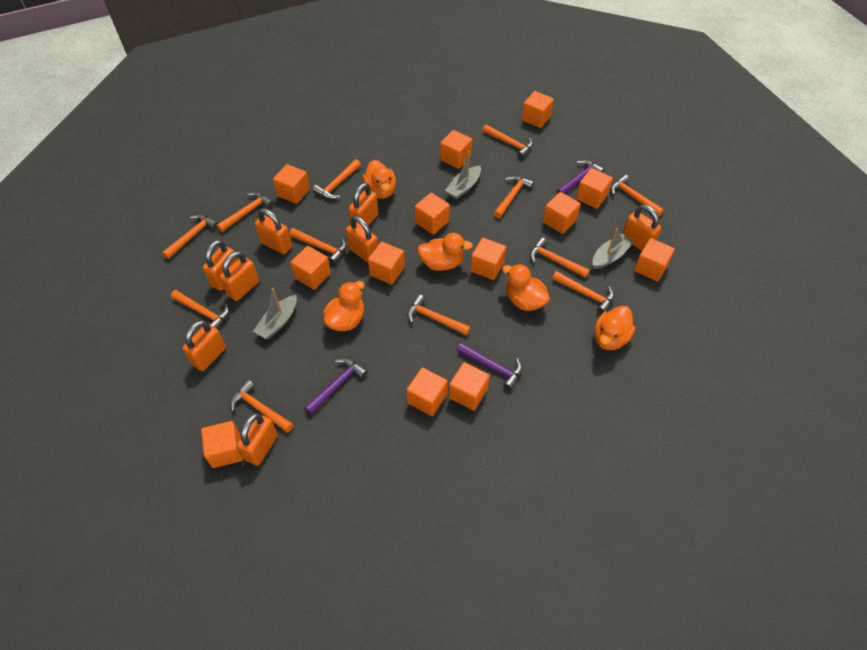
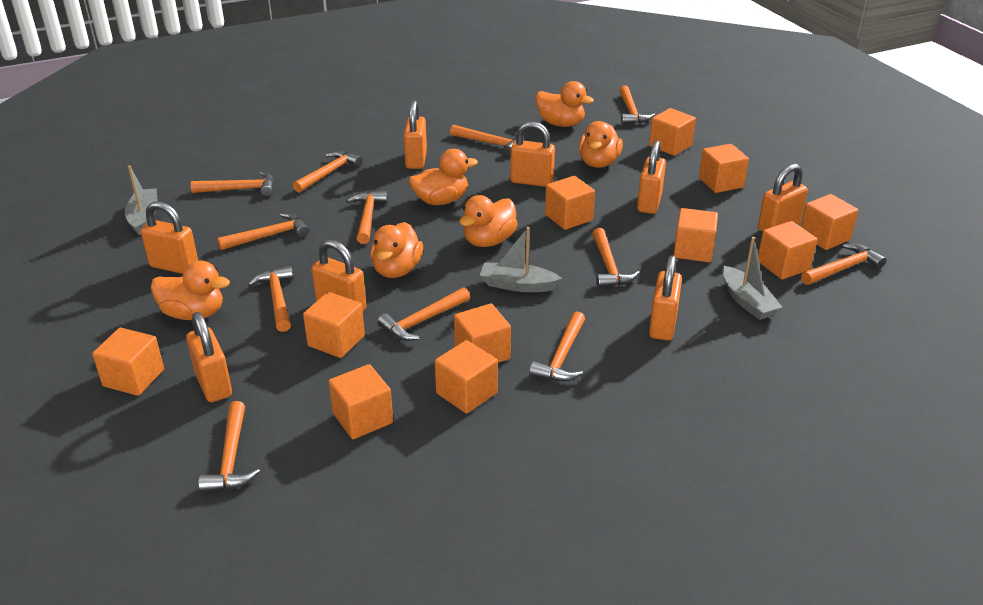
orange cube: [201,421,244,468] [273,164,310,204] [290,246,331,290] [368,241,405,285] [406,367,448,416] [415,193,450,235] [440,130,472,169] [449,362,490,411] [470,238,506,280] [522,91,554,128] [543,192,581,234] [576,168,613,209] [634,238,675,282] = 13 -> [92,328,164,396] [303,292,365,358] [329,364,393,439] [435,340,498,414] [454,303,511,363] [545,176,595,230] [649,108,696,156] [673,208,718,262] [699,144,749,193] [758,221,817,279] [801,194,858,250] = 11
orange duck: [323,281,364,332] [363,160,396,199] [417,233,473,271] [502,264,550,311] [594,306,635,350] = 5 -> [151,260,230,320] [370,222,423,278] [409,149,478,205] [459,195,518,247] [536,81,594,127] [579,121,623,168] = 6
purple hammer: [304,358,368,415] [457,343,522,390] [556,160,605,194] = 3 -> none = 0

